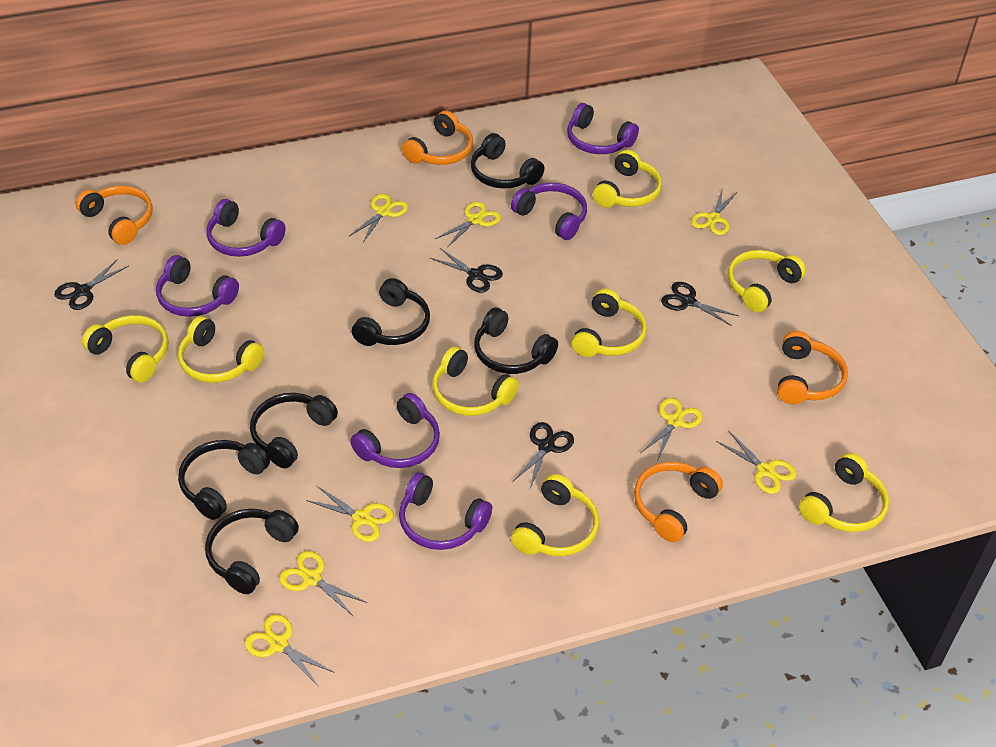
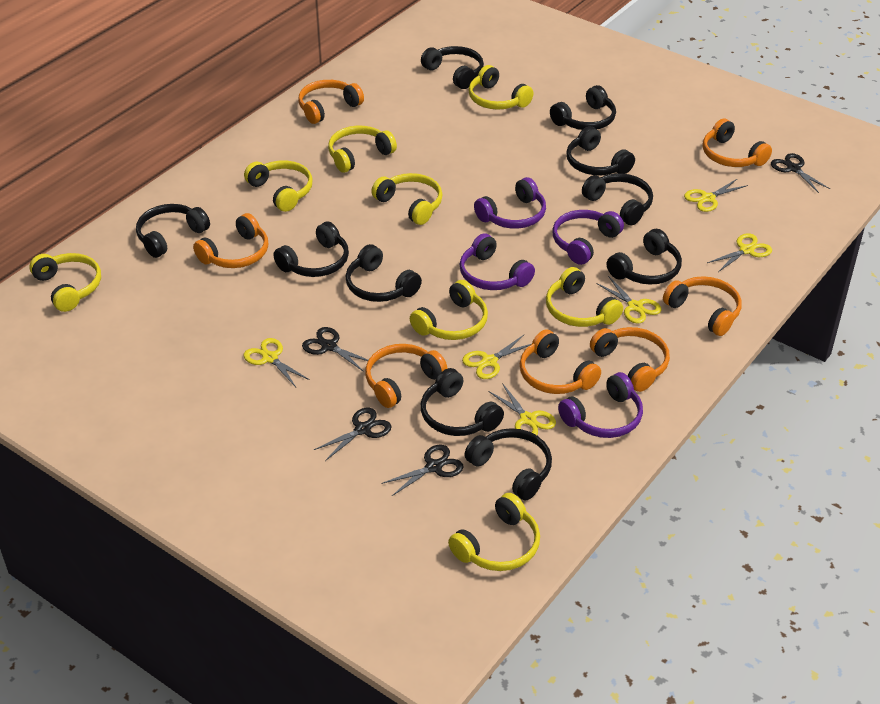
black headphones: [178,440,270,520] [205,509,299,594] [250,393,338,468] [352,278,430,346] [471,133,545,189] [474,307,558,374] = 6 -> [136,204,210,258] [273,221,349,277] [346,244,422,302] [421,46,484,89] [421,368,504,436] [464,428,552,500] [550,85,616,130] [566,126,635,175] [582,173,653,225] [607,229,682,285] = 10
orange headphones: [75,185,152,245] [402,110,473,165] [634,462,723,542] [777,331,848,404] = 4 -> [193,213,268,268] [298,80,364,124] [365,344,447,408] [520,329,601,394] [590,327,670,392] [663,276,741,336] [703,119,772,167] = 7
purple headphones: [156,255,239,317] [206,199,286,257] [350,393,440,468] [399,472,492,550] [511,183,587,240] [567,103,639,154] = 6 -> [460,233,535,290] [474,177,546,229] [552,210,624,265] [558,372,643,438] = 4
yellow scissors: [244,614,333,687] [279,551,367,617] [306,486,394,542] [349,194,408,242] [435,202,501,247] [640,398,703,460] [691,187,738,235] [716,431,797,494] = 8 -> [244,338,310,387] [462,335,531,379] [488,383,556,435] [596,276,661,324] [684,178,748,212] [707,233,772,272] = 6

